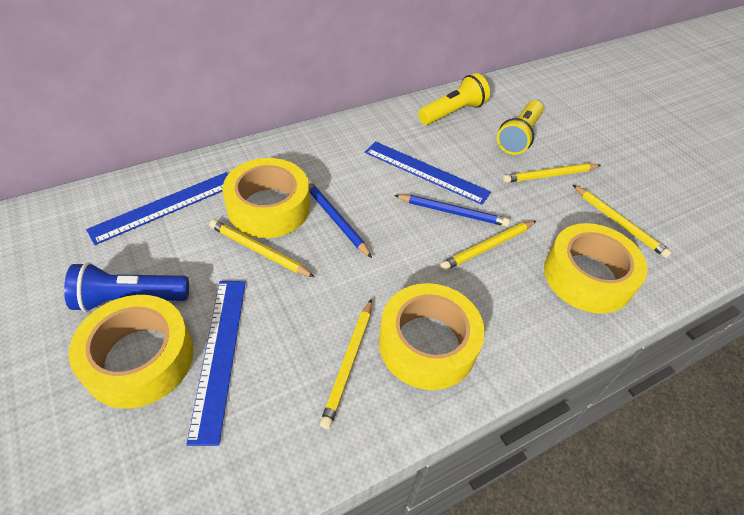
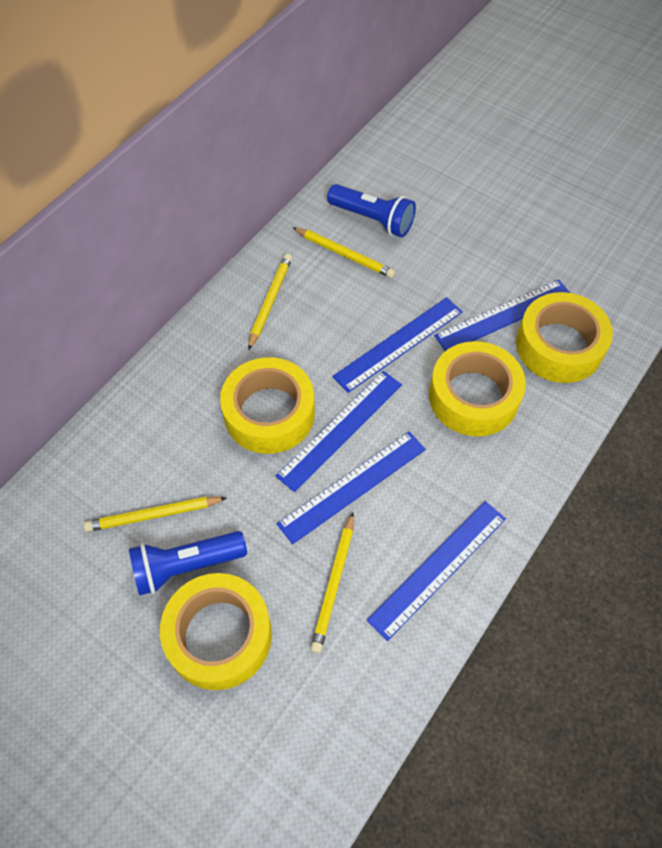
blue flashlight: [64,262,189,312] = 1 -> [129,531,247,596] [327,184,416,237] = 2
blue pencil: [308,180,372,258] [394,195,510,227] = 2 -> none = 0
blue ruler: [86,172,228,245] [186,281,246,446] [365,141,491,205] = 3 -> [275,371,402,492] [277,431,426,544] [332,297,463,393] [367,501,506,641] [434,280,570,351] = 5
yellow flashlight: [418,73,490,125] [497,100,544,155] = 2 -> none = 0
yellow pencil: [209,220,315,277] [320,299,372,429] [440,221,536,271] [503,163,601,183] [573,185,672,258] = 5 -> [83,497,226,532] [248,254,292,350] [292,227,395,278] [310,513,354,653] = 4

